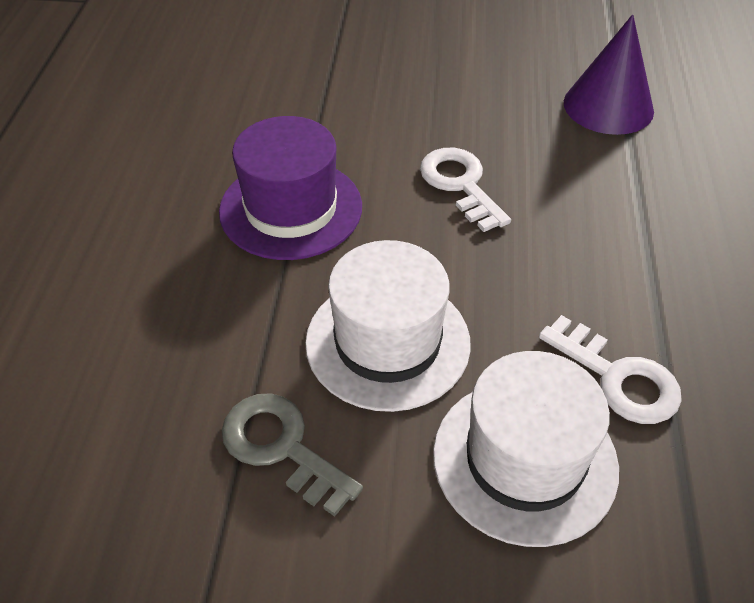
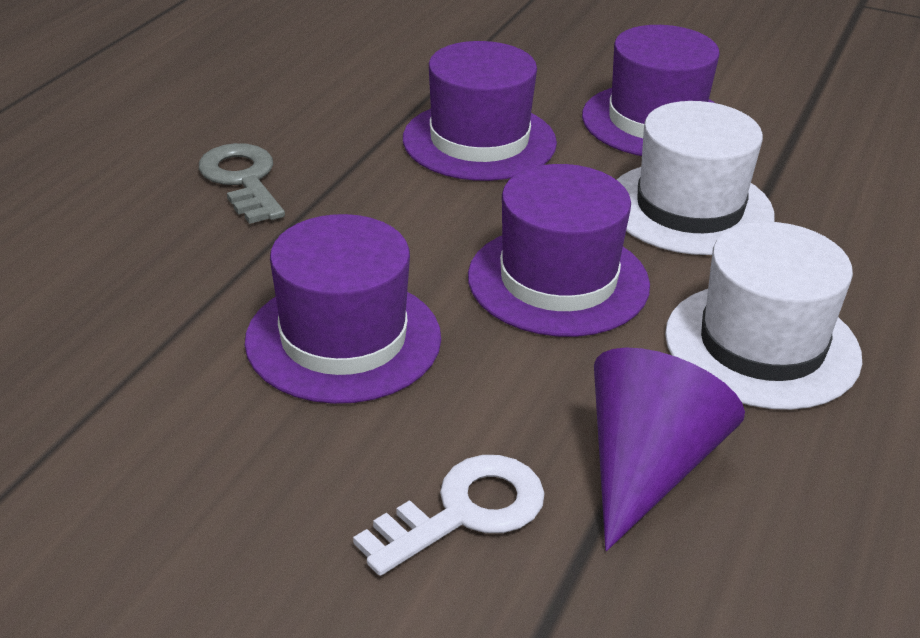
purple hat: [219,116,362,260] = 1 -> [245,214,441,404] [403,41,557,181] [468,164,650,337] [582,25,720,156] = 4
white key: [420,148,511,232] [539,315,682,424] = 2 -> [353,455,545,576] = 1

